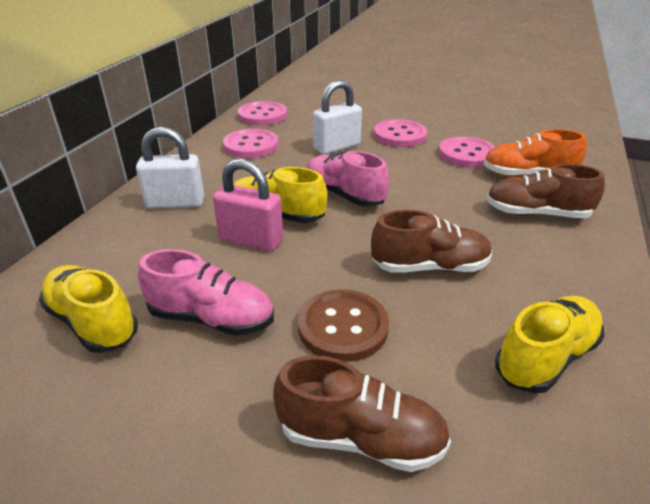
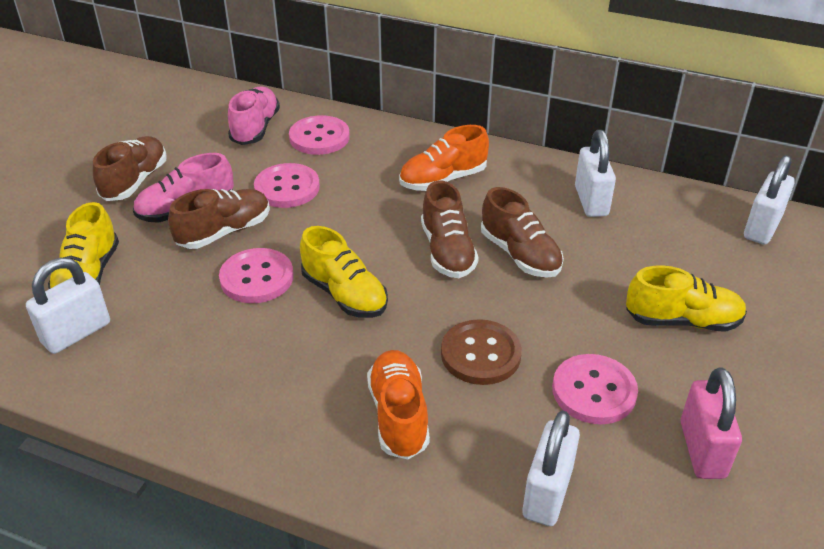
brown shoe: [273,355,451,472] [371,210,492,273] [486,164,605,218] = 3 -> [93,136,167,201] [168,189,270,249] [421,181,479,278] [481,187,564,278] = 4
orange shoe: [483,129,587,177] = 1 -> [367,350,430,459] [399,125,489,191] = 2
white padlock: [136,127,204,209] [313,80,362,154] = 2 -> [26,258,110,354] [523,410,580,526] [575,130,616,217] [744,155,795,245] = 4

